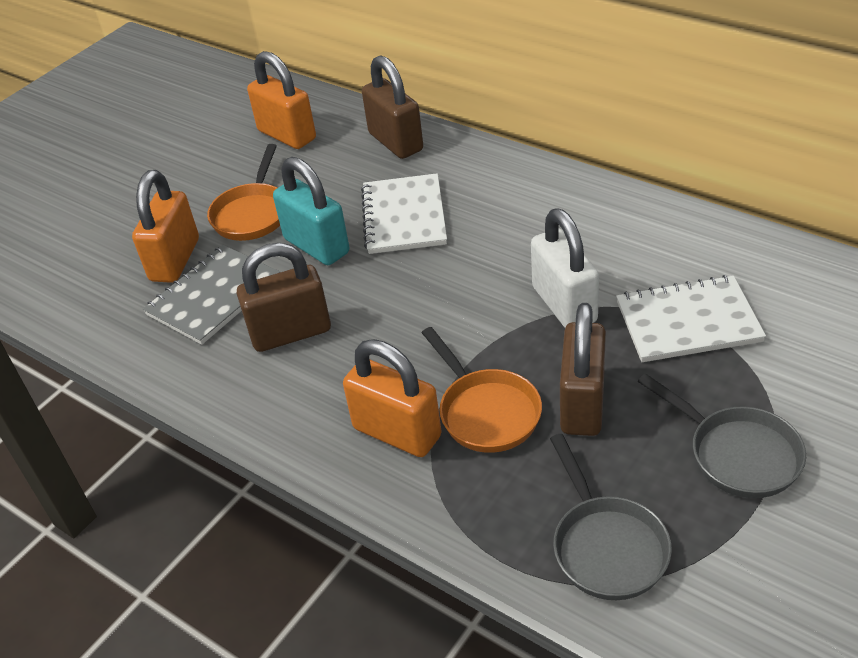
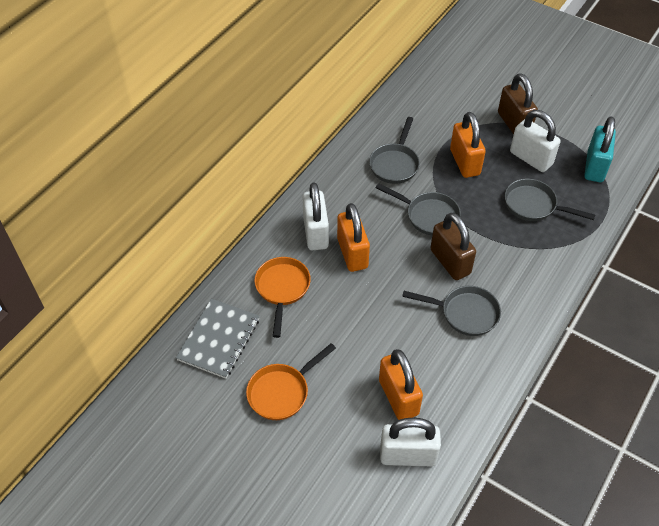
brown padlock: [237,243,331,352] [362,55,423,159] [560,303,606,436] = 3 -> [430,212,476,280] [498,73,538,134] = 2
grey pan: [550,434,672,600] [638,373,806,498] = 2 -> [369,117,420,184] [376,183,461,235] [402,286,501,336] [505,179,595,221] = 4
white notebook: [361,173,447,254] [616,275,766,362] = 2 -> none = 0
white padlock: [531,209,599,328] = 1 -> [302,182,329,250] [380,418,441,466] [510,110,560,172] = 3

